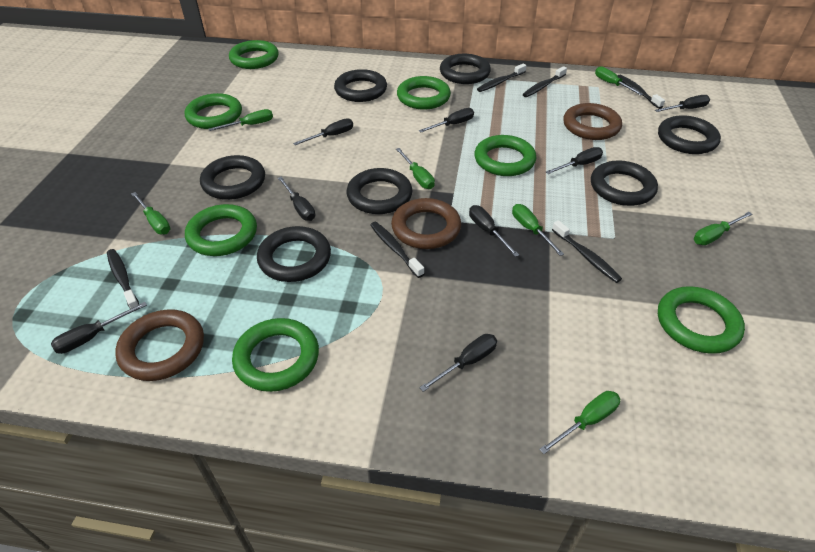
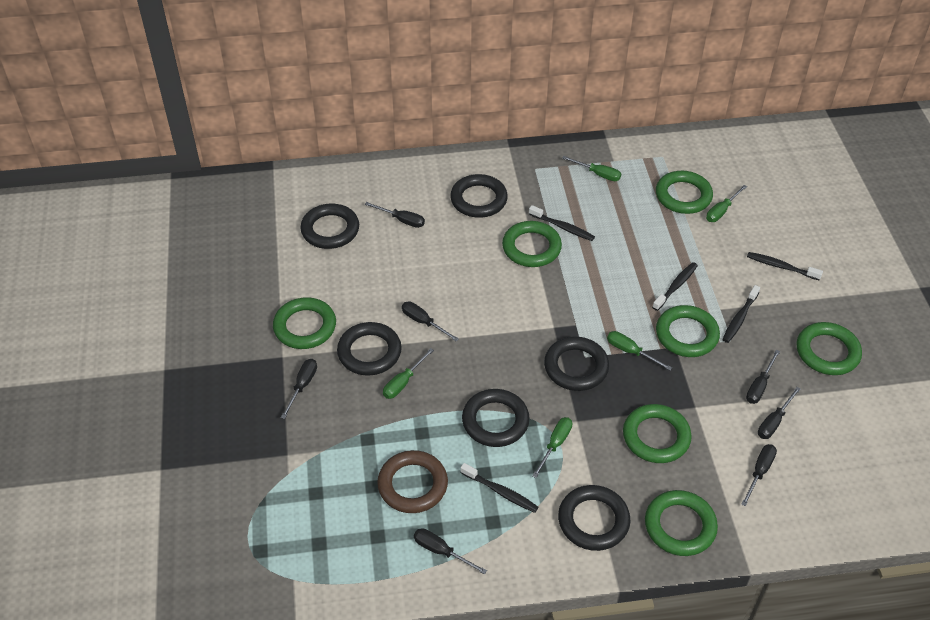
black ring: [200,155,265,200] [257,226,331,282] [334,69,387,102] [347,168,412,214] [440,54,491,84] [591,160,658,206] [658,115,721,154] = 7 -> [300,204,359,249] [337,322,402,376] [450,174,508,218] [462,389,530,447] [544,337,609,391] [558,485,630,551] = 6
black screwdriver: [51,302,147,354] [278,177,315,221] [293,118,353,145] [419,108,474,132] [419,334,497,392] [469,205,519,257] [546,147,603,174] [655,95,710,112] = 8 -> [281,359,317,419] [365,202,425,228] [402,302,459,341] [414,528,487,575] [741,444,777,507] [746,350,780,404] [758,387,801,439] = 7
black toothbrush: [107,249,139,309] [370,222,424,278] [477,64,526,92] [523,66,567,97] [552,220,622,283] [618,75,665,109] = 6 -> [460,463,538,513] [529,205,595,241] [652,262,698,311] [722,285,760,343] [747,252,823,280] = 5
brown ring: [115,309,204,381] [391,198,461,249] [563,103,622,140] = 3 -> [377,450,448,513] = 1
green screwdriver: [131,192,171,234] [209,109,273,131] [396,148,435,189] [512,204,564,256] [539,391,620,454] [595,66,643,95] [694,212,753,245] = 7 -> [383,348,434,399] [532,417,572,478] [562,156,621,181] [607,331,672,371] [706,185,747,222] = 5

